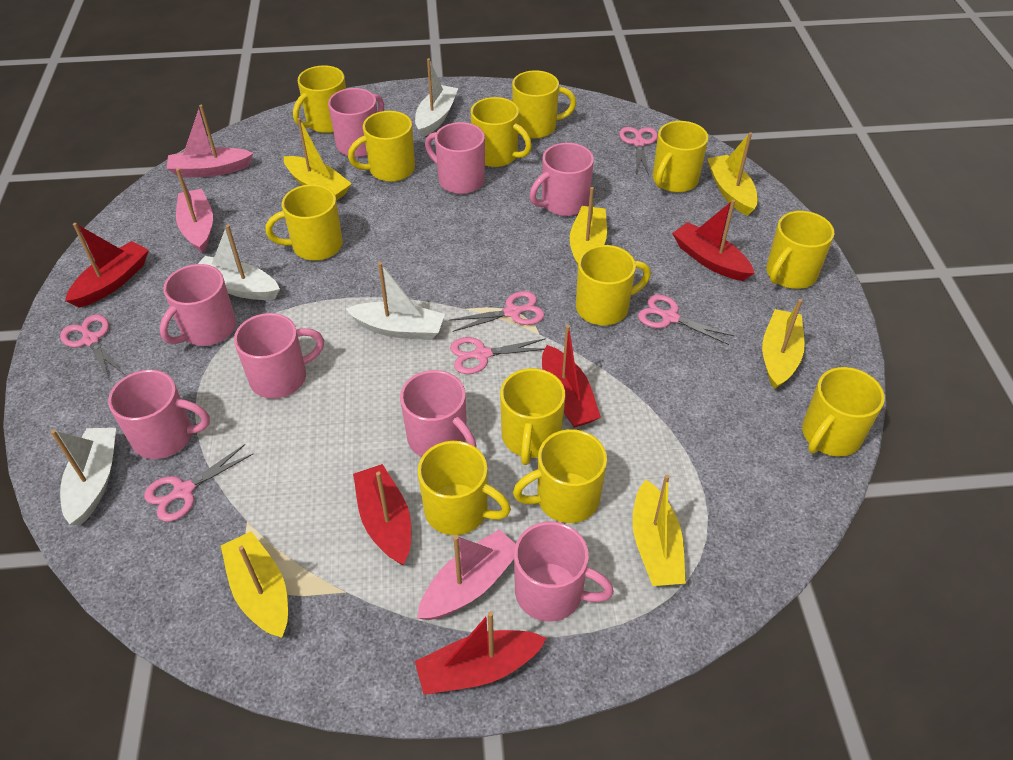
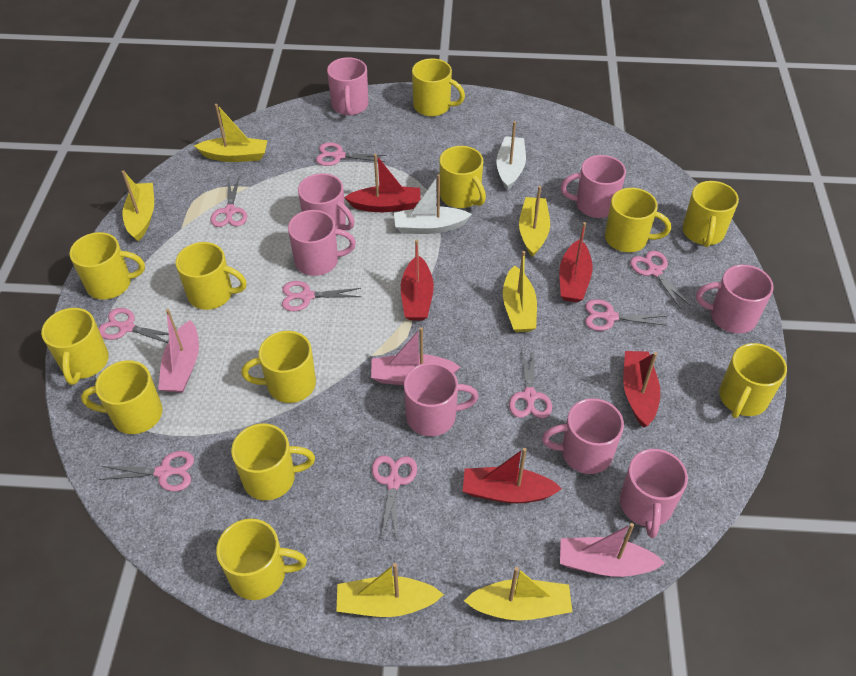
pink scissors: [60,314,125,382] [144,444,253,522] [449,291,544,332] [450,337,546,374] [619,127,658,175] [638,294,734,345] = 6 -> [98,308,169,343] [99,451,194,491] [211,177,247,227] [282,281,361,311] [316,142,386,166] [372,455,417,540] [509,348,552,418] [585,299,667,331] [630,251,691,309] = 9
white boat: [51,428,116,525] [198,225,280,300] [346,262,445,340] [415,58,458,137] = 4 -> [394,174,472,234] [497,121,526,191] = 2

